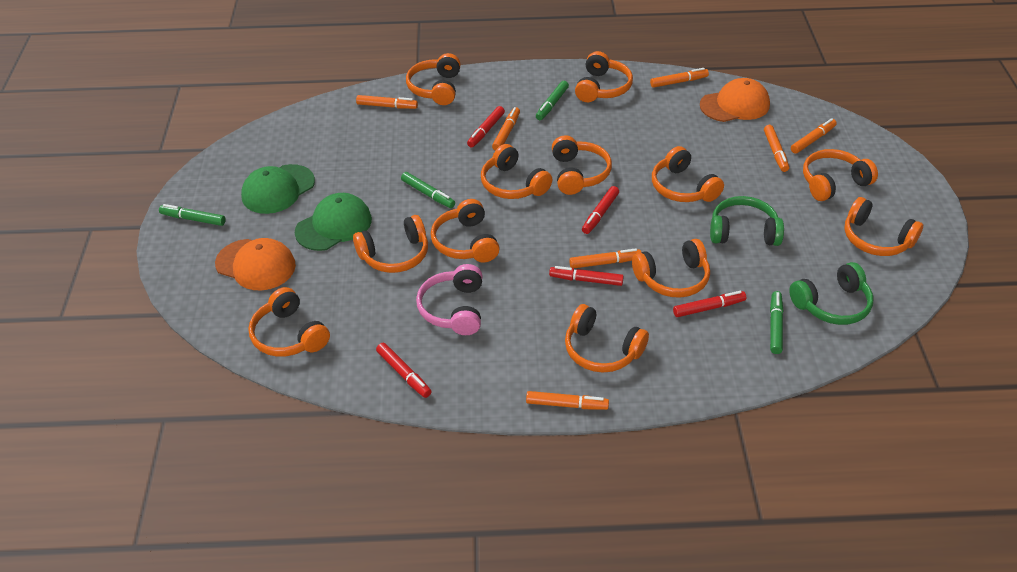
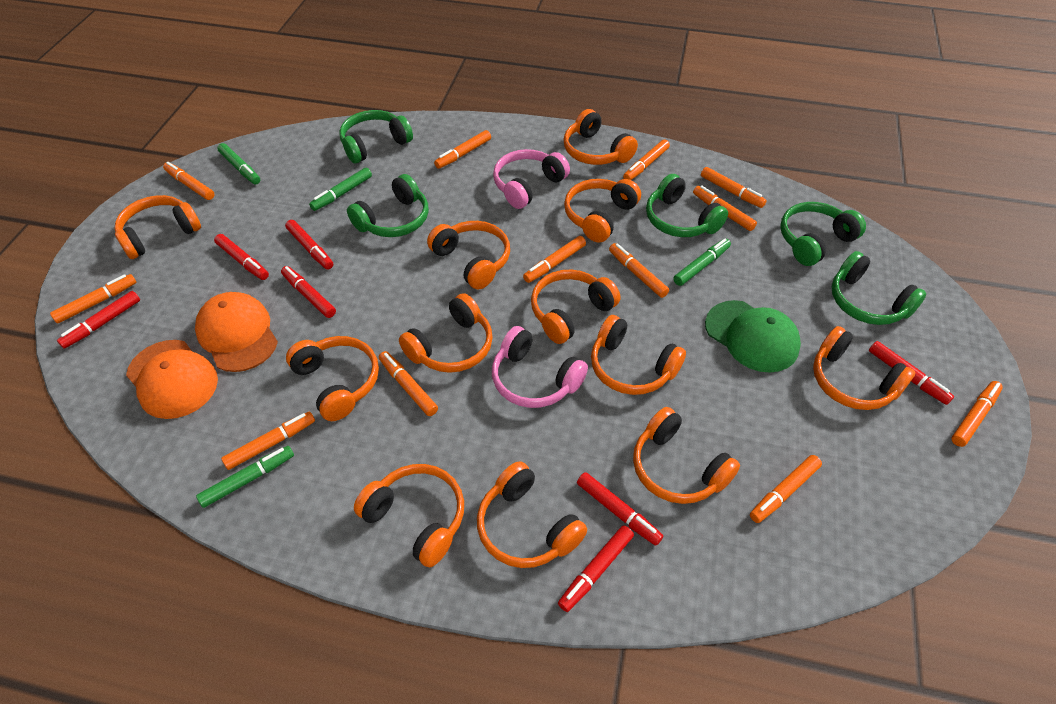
green cap: [241,164,315,214] [295,193,372,251] = 2 -> [705,300,801,373] = 1
green headphones: [710,196,784,246] [789,262,873,325] = 2 -> [339,110,413,163] [347,174,429,237] [646,174,728,237] [780,202,866,266] [831,251,926,325] = 5
orange marker: [356,95,418,109] [492,107,520,151] [526,391,609,410] [569,248,642,268] [650,68,709,88] [764,125,789,172] [791,118,837,154] = 7 -> [50,274,137,324] [163,162,215,200] [221,412,315,470] [379,351,438,416] [434,130,491,169] [523,236,586,283] [609,243,669,298] [623,139,670,180] [693,185,757,231] [701,167,767,208] [750,455,822,523] [951,381,1003,447] = 12
pink headphones: [416,264,482,335] = 1 -> [492,326,588,408] [493,149,570,209] = 2
red marker: [376,343,431,398] [467,106,505,148] [549,266,624,286] [582,186,619,234] [673,291,747,317] = 5 -> [57,291,140,349] [214,234,269,280] [281,266,336,318] [285,220,333,269] [558,525,634,612] [577,472,663,546] [869,341,954,405] = 7

